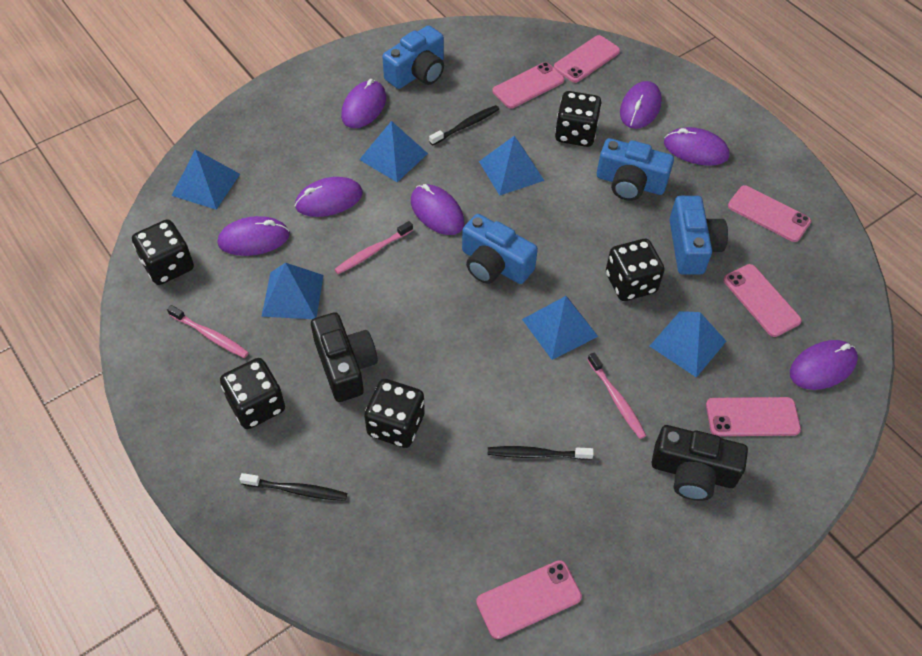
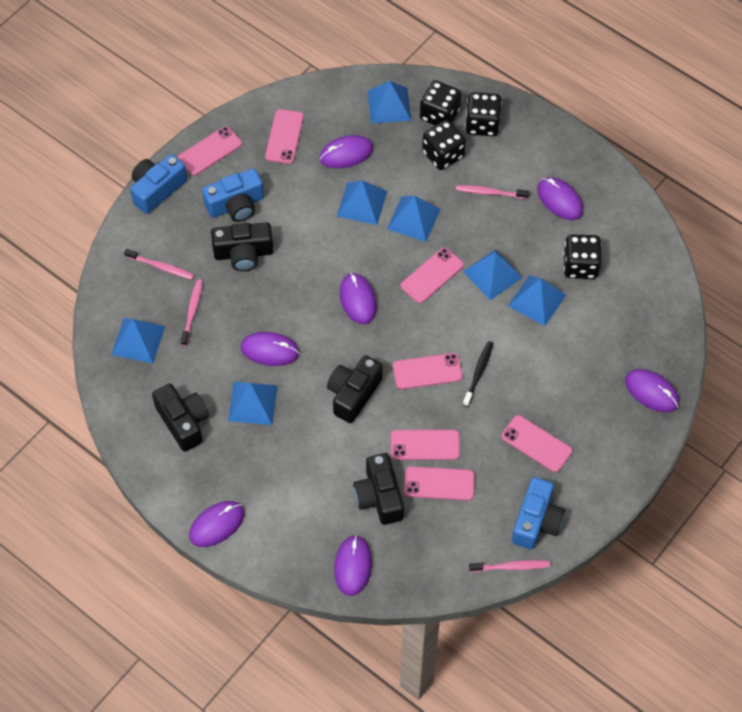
black camera: [311,312,378,402] [652,425,748,501] = 2 -> [152,383,209,452] [211,222,273,271] [327,355,383,423] [353,453,404,525] = 4
black dice: [132,219,194,285] [220,358,285,429] [364,379,425,448] [555,91,602,147] [606,239,665,301] = 5 -> [420,80,461,126] [422,120,466,170] [465,92,502,136] [563,235,602,279] = 4
black toothbrush: [239,473,347,501] [429,105,499,145] [488,446,594,460] = 3 -> [463,341,494,407] = 1
blue camera: [382,25,444,89] [462,214,538,284] [597,138,674,201] [669,196,728,275] = 4 -> [130,154,187,214] [202,168,264,222] [512,477,565,550] = 3
blue pyramid: [172,149,240,210] [261,263,324,319] [359,121,428,182] [479,136,544,196] [522,296,598,360] [650,311,726,378] = 6 -> [111,318,165,363] [228,382,278,425] [337,180,387,225] [368,81,411,124] [387,196,441,242] [463,249,523,300] [508,275,566,326] = 7
pink phone: [476,560,582,639] [493,62,564,109] [554,35,620,83] [706,397,801,436] [723,264,802,337] [728,185,811,242] = 6 -> [178,126,242,176] [265,109,304,164] [391,430,460,460] [393,353,463,389] [401,248,464,303] [404,466,475,501] [501,415,572,472] = 7
pink toothbrush: [167,305,249,358] [334,221,413,274] [588,352,647,439] = 3 -> [124,249,194,280] [181,279,203,346] [456,185,529,199] [469,560,550,572] = 4

